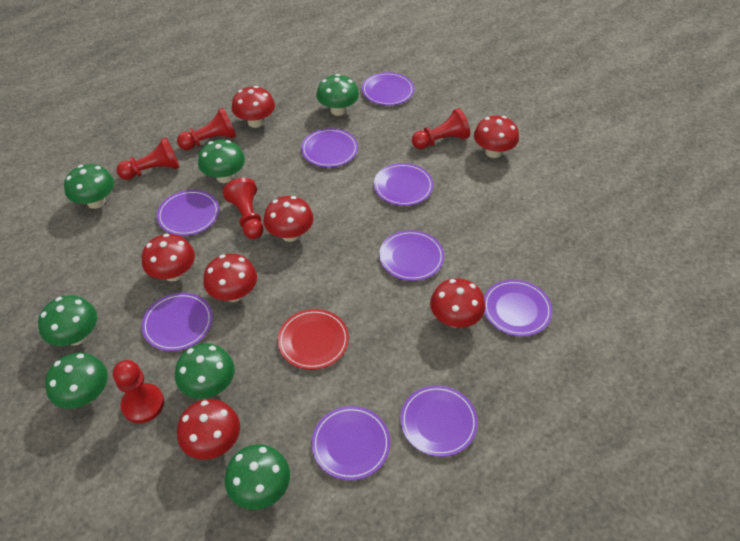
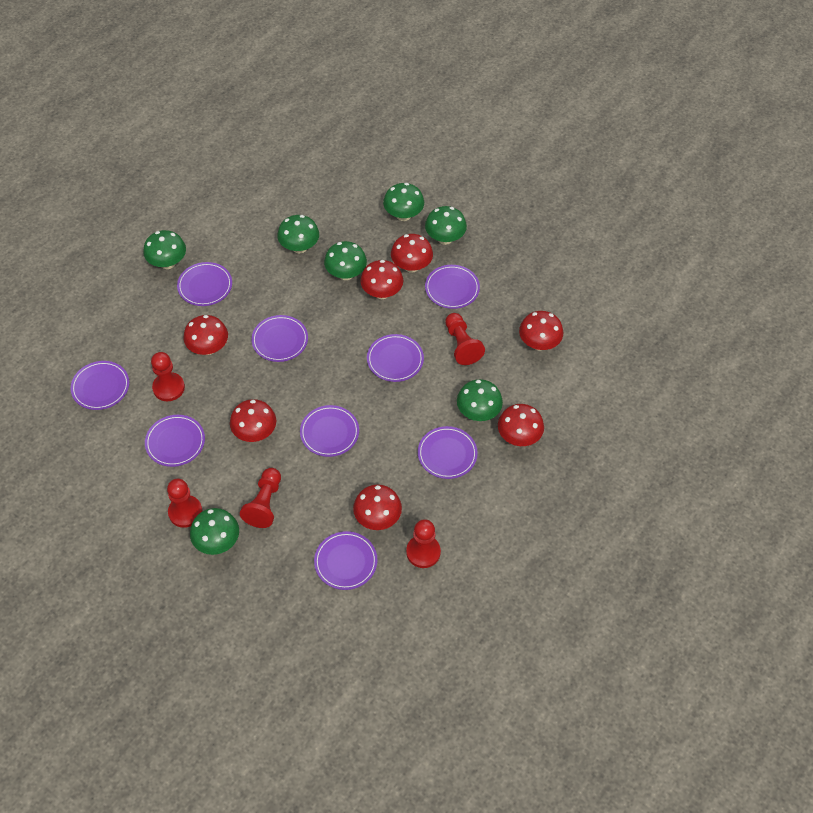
red plate: [277,309,349,370] = 1 -> none = 0

